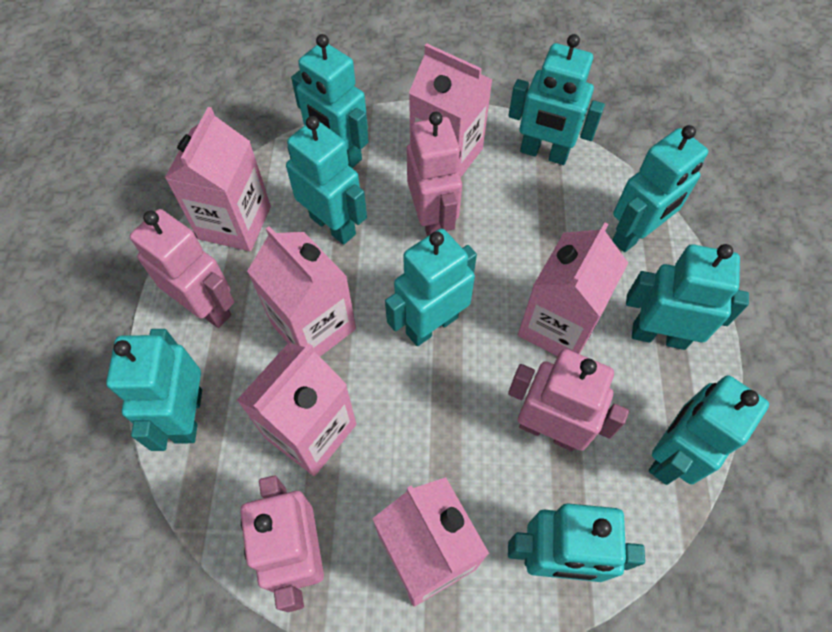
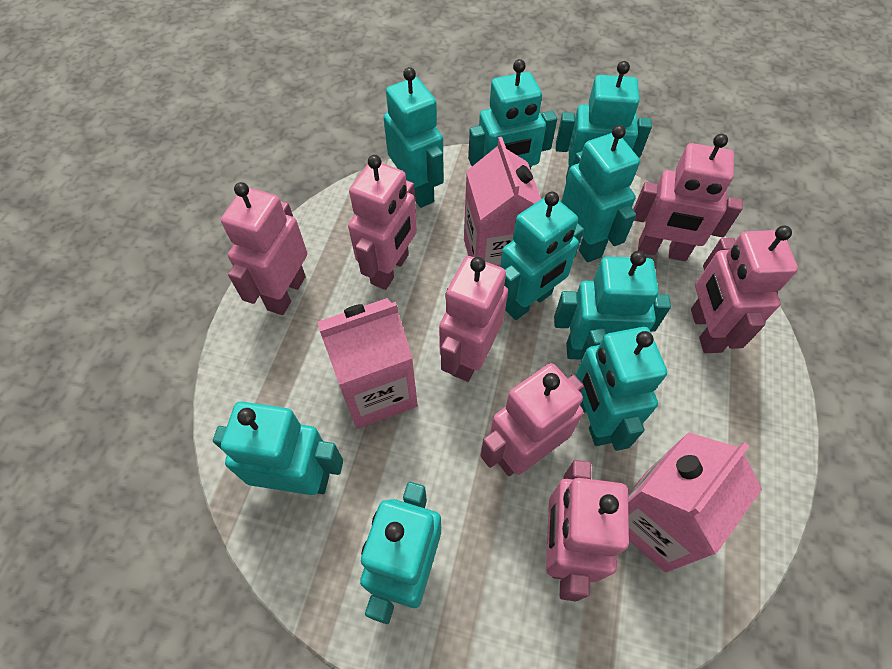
pink carton: [165,107,271,251] [237,343,356,476] [247,226,356,357] [372,477,489,606] [409,43,493,178] [518,223,628,356] = 6 -> [318,298,418,429] [464,137,541,267] [628,432,762,573] = 3
pink robot: [130,209,235,328] [240,475,324,612] [407,112,462,236] [508,349,629,451] = 4 -> [221,182,307,315] [348,155,417,290] [439,256,508,382] [480,363,584,476] [546,460,629,601] [633,134,743,261] [691,226,798,353] = 7

